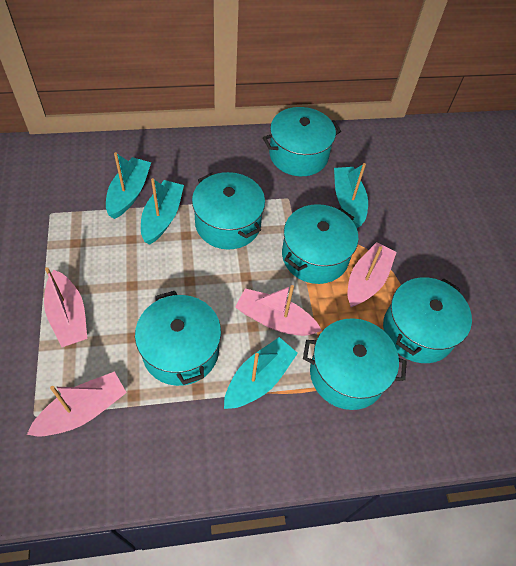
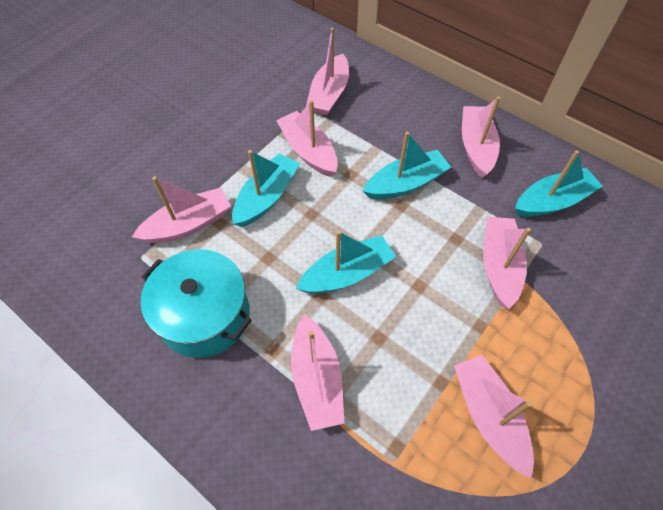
pink boat: [27,371,127,437] [44,267,87,347] [235,285,322,336] [347,242,397,307] = 4 -> [132,176,231,243] [276,100,338,177] [291,314,345,431] [306,28,349,116] [454,355,534,478] [462,96,500,178] [483,217,531,309] = 7
turquoise pot: [135,291,221,386] [192,172,265,250] [263,107,341,176] [282,204,358,284] [303,318,407,410] [383,277,472,363] = 6 -> [140,249,252,358] = 1

